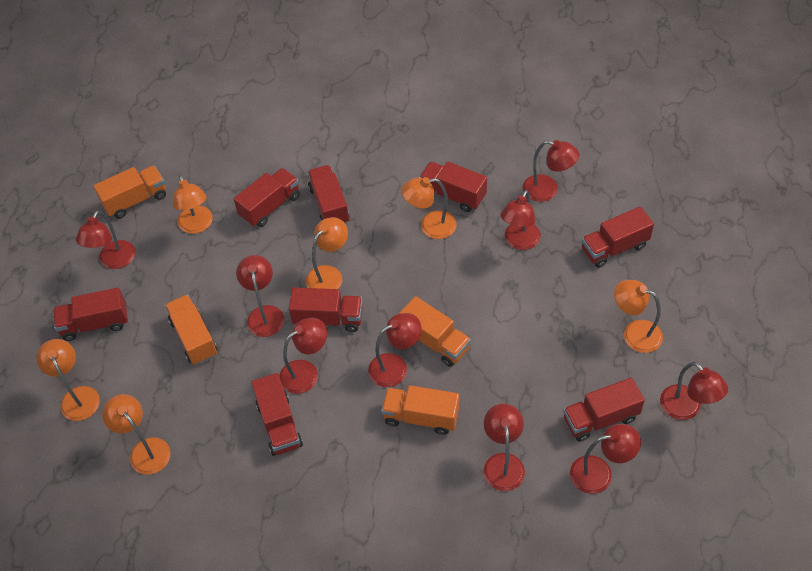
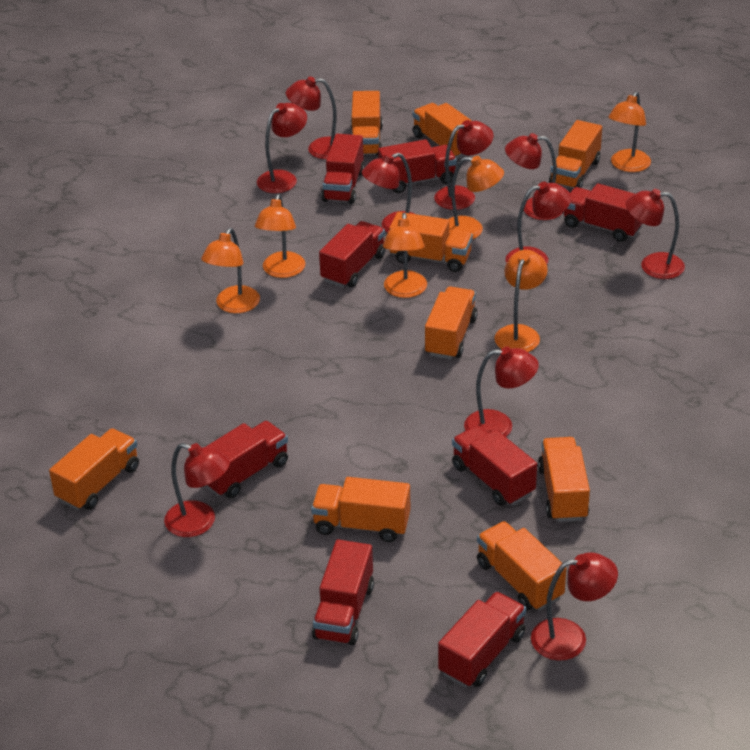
orange truck: [94,165,166,218] [165,295,217,365] [381,385,459,435] [399,296,471,367] = 4 -> [49,428,139,510] [311,477,410,542] [351,91,383,156] [389,212,473,272] [413,103,472,159] [425,286,477,360] [477,521,566,611] [538,437,590,522] [549,120,602,188] = 9
red lamp: [76,210,135,269] [236,255,284,337] [279,318,327,394] [368,313,422,387] [484,404,525,491] [501,190,541,250] [523,140,579,202] [570,424,641,494] [660,362,728,420] = 9 -> [164,443,230,537] [257,103,307,193] [286,77,337,159] [362,153,414,233] [434,120,493,210] [464,347,539,437] [505,133,562,220] [505,182,571,264] [531,552,618,661] [626,189,685,279] = 10

